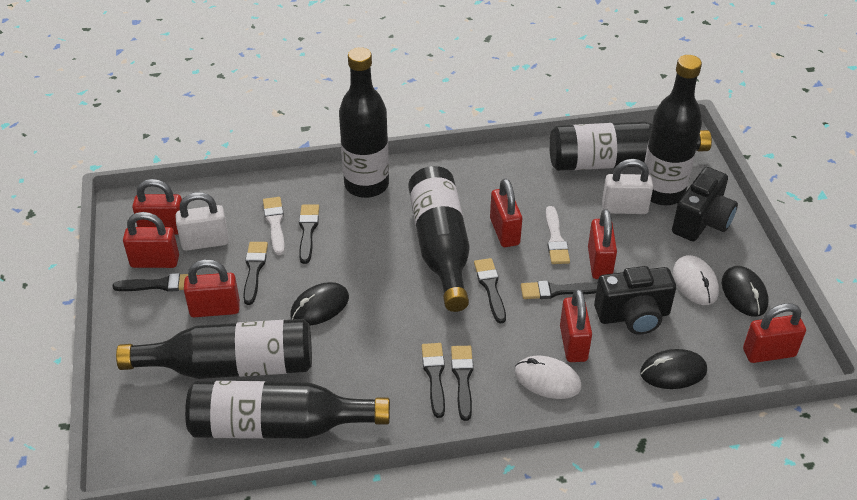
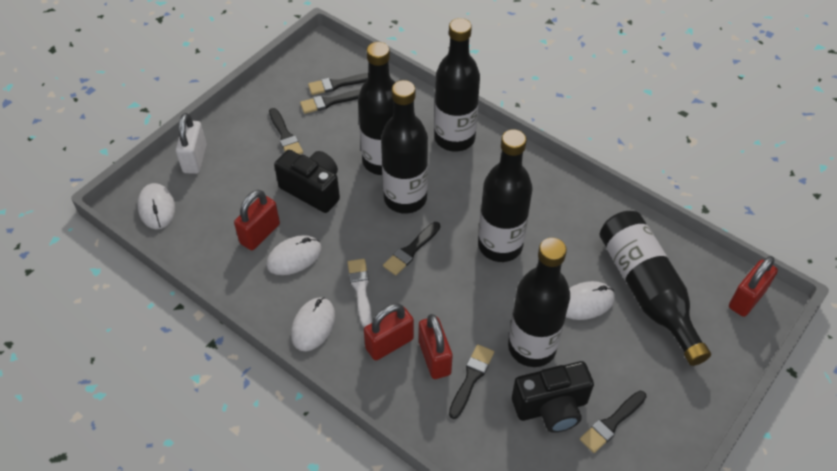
black brush: [112,273,197,292] [243,242,268,305] [299,205,319,264] [422,343,445,418] [451,346,474,421] [474,258,506,323] [521,281,598,299] = 7 -> [269,108,303,154] [300,89,361,114] [308,73,369,95] [383,222,440,275] [449,344,494,419] [580,391,647,453] = 6
black mouse: [291,282,349,326] [640,349,707,389] [722,266,768,317] = 3 -> none = 0
red padlock: [123,212,179,268] [132,179,182,234] [184,259,240,317] [490,178,522,247] [560,289,592,362] [588,209,617,279] [743,303,806,363] = 7 -> [234,190,280,250] [364,303,414,360] [419,314,453,379] [729,256,778,317] = 4
white brush: [263,197,285,255] [546,206,570,264] = 2 -> [347,259,372,327] = 1
white mouse: [515,356,582,399] [673,255,719,305] = 2 -> [137,183,175,229] [266,235,322,275] [291,297,335,351] [566,281,615,320] = 4
white padlock: [175,192,229,251] [602,159,653,214] = 2 -> [176,113,207,174] = 1

